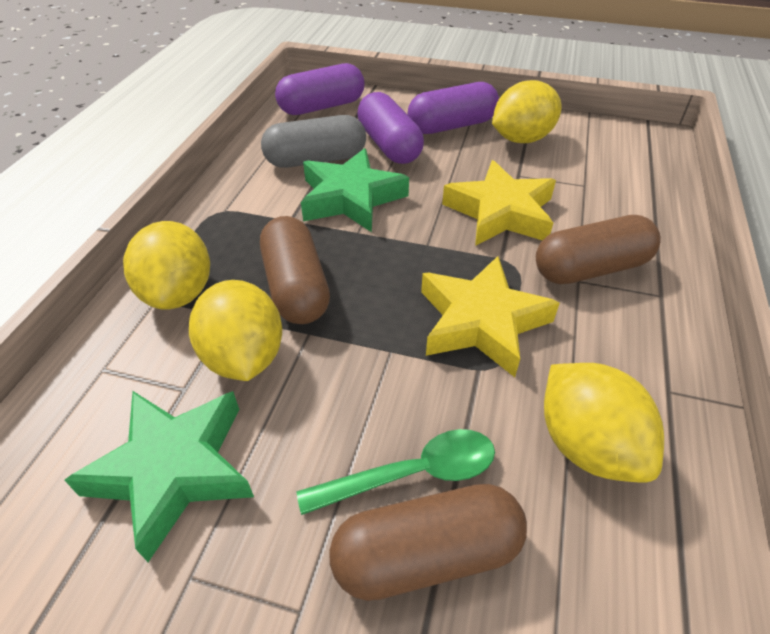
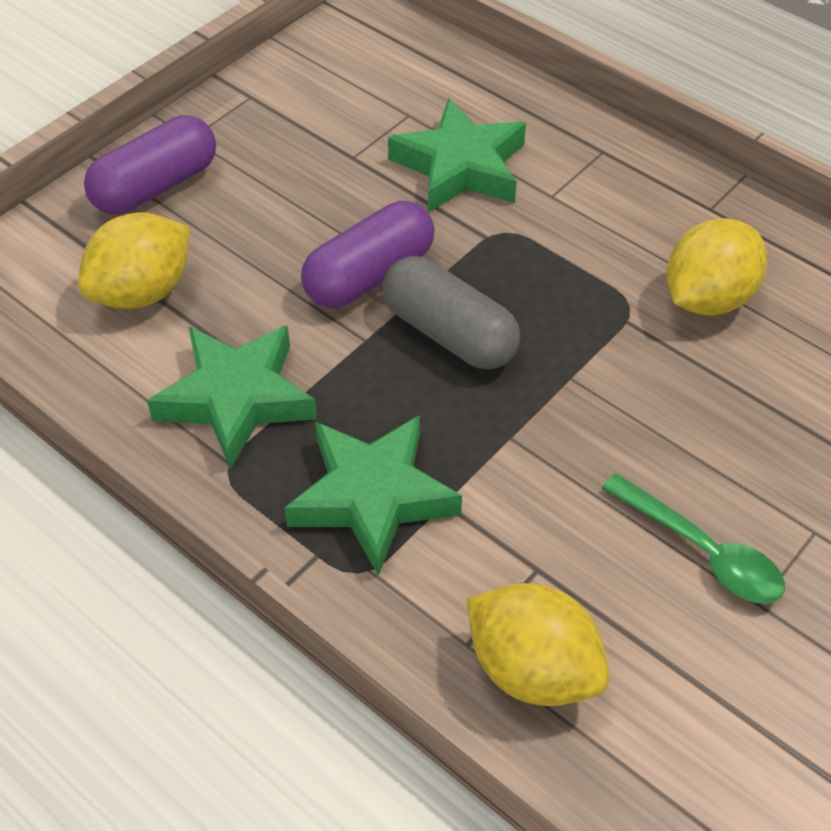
brown capsule: [260,216,330,324] [329,484,527,601] [536,215,661,284] = 3 -> none = 0
green star: [64,391,254,562] [301,148,409,232] = 2 -> [147,325,317,469] [284,415,462,576] [388,98,526,213] = 3
purple capsule: [275,63,365,115] [357,92,424,164] [407,82,499,134] = 3 -> [84,115,216,215] [301,201,434,308] = 2
yellow lemon: [123,221,210,310] [189,280,282,381] [492,80,562,143] [544,363,664,483] = 4 -> [78,212,190,309] [466,583,610,706] [667,218,767,316] = 3
yellow star: [421,256,560,377] [442,160,556,246] = 2 -> none = 0

